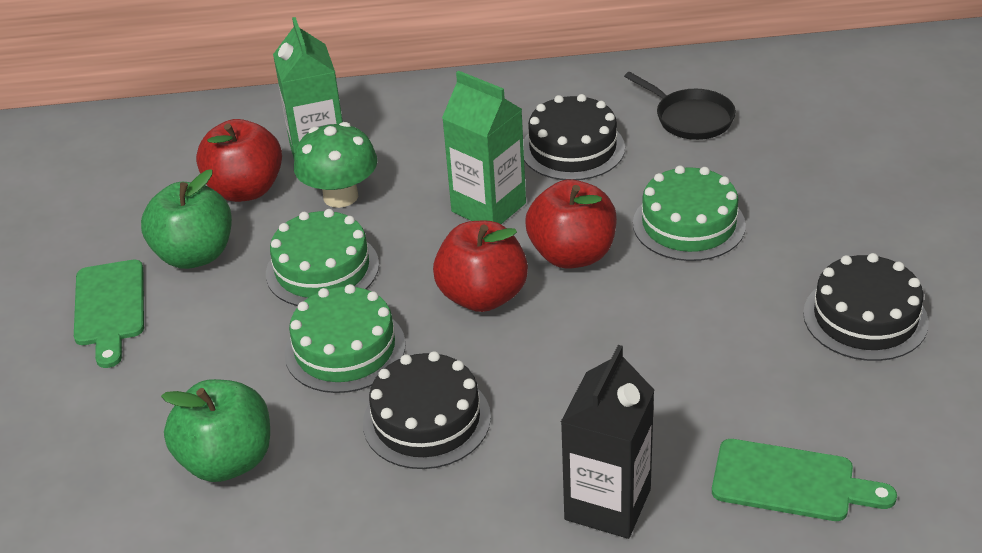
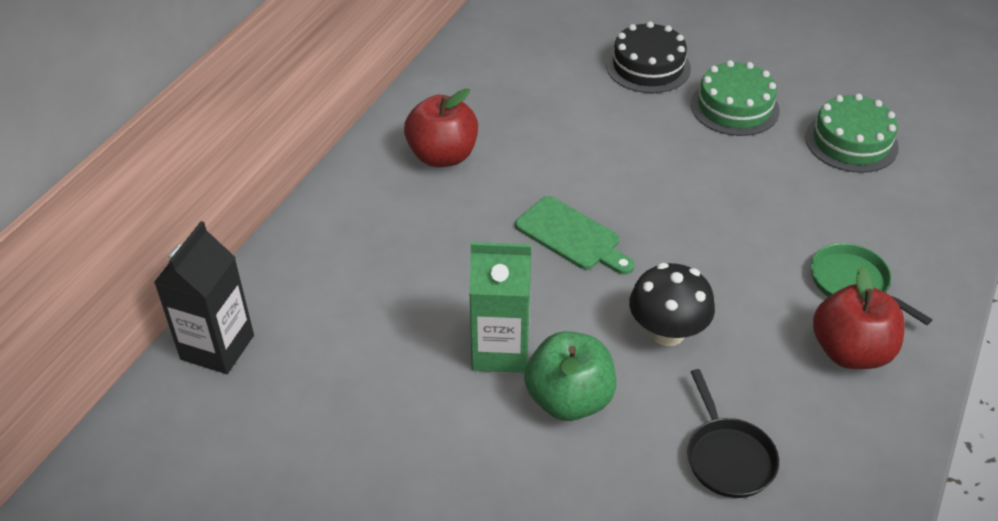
black cake: [363,351,491,469] [523,94,625,180] [803,253,929,361] = 3 -> [606,21,691,93] = 1
black mushroom: none = 0 -> [629,263,715,346] = 1
green apple: [141,170,232,269] [161,379,270,482] = 2 -> [524,331,616,421] = 1
green cake: [266,209,379,306] [284,284,405,393] [633,165,746,261] = 3 -> [691,60,780,136] [805,94,899,173] = 2
green carton: [273,17,343,158] [442,71,526,224] = 2 -> [469,242,531,373] = 1
green cutting board: [74,260,144,368] [712,439,897,521] = 2 -> [515,196,635,275] = 1
green mushroom: [294,122,377,208] = 1 -> none = 0
green pan: none = 0 -> [811,243,932,325] = 1
red apple: [196,119,282,202] [433,221,528,312] [525,179,617,269] = 3 -> [404,88,478,167] [813,266,905,369] = 2

